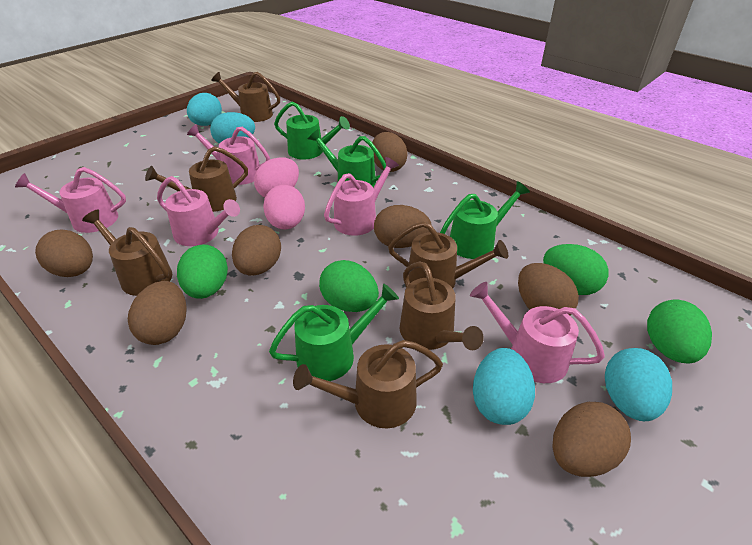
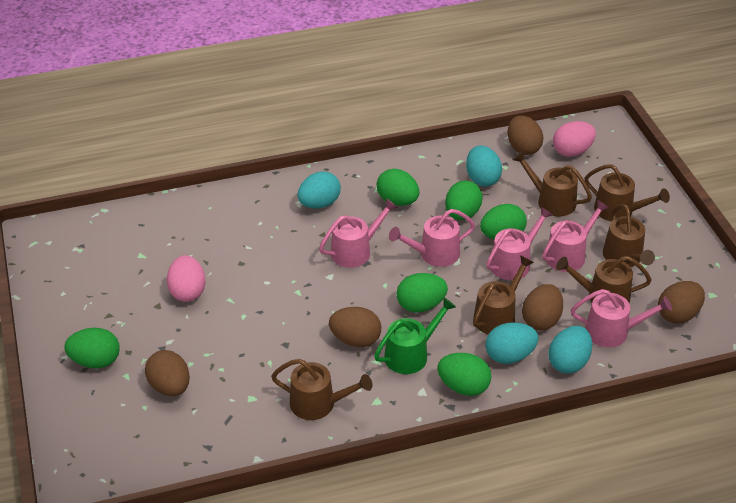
brown egg: [35,229,93,277] [128,281,187,345] [232,225,281,276] [372,132,408,172] [374,205,432,248] [518,263,579,315] [552,402,631,477] = 7 -> [145,350,190,396] [329,307,382,347] [508,116,544,155] [522,284,563,330] [658,281,705,324] = 5
green egg: [177,245,228,299] [319,260,379,312] [543,244,609,295] [647,300,712,363] = 4 -> [65,328,120,368] [377,169,420,206] [396,273,448,312] [437,353,491,396] [445,181,483,220] [480,204,527,240] = 6
green watering can: [269,283,399,381] [274,101,350,159] [308,129,386,187] [440,181,530,259] = 4 -> [374,297,456,374] = 1

